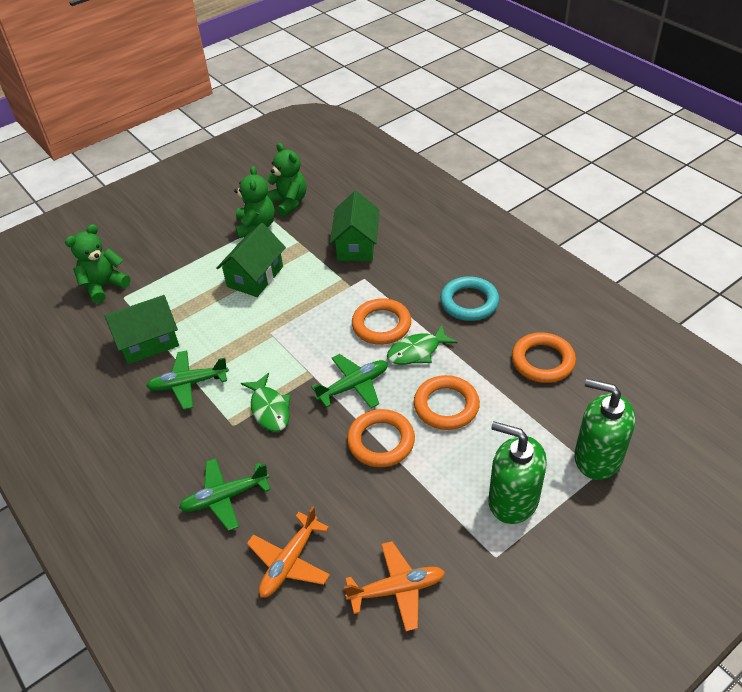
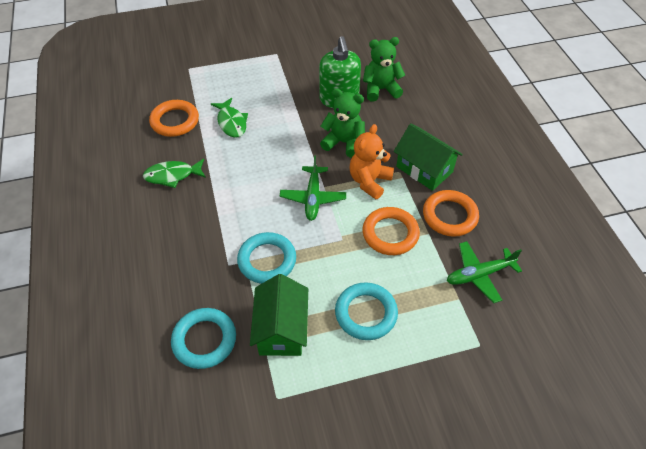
green house: [105,295,179,364] [216,223,286,297] [330,191,379,261] = 3 -> [250,274,308,356] [394,123,463,191] = 2
green plane: [146,350,229,410] [179,458,270,531] [311,354,388,408] = 3 -> [280,156,346,221] [447,241,522,303] = 2
green soap dispenser: [488,421,547,524] [574,379,635,480] = 2 -> [319,36,361,108] = 1
green teddy bear: [65,224,131,303] [234,166,275,238] [266,143,306,217] = 3 -> [320,88,365,158] [363,37,405,102] = 2
orange plane: [247,506,330,598] [344,541,445,632] = 2 -> none = 0
orange ring: [347,409,415,467] [352,298,411,345] [414,375,480,430] [512,332,576,383] = 4 -> [149,100,199,137] [363,207,420,255] [423,190,479,237] = 3
orange teddy bear: none = 0 -> [350,124,394,199] = 1
turquoise ring: [440,276,499,321] = 1 -> [171,308,236,369] [237,232,296,284] [335,282,398,340] = 3

